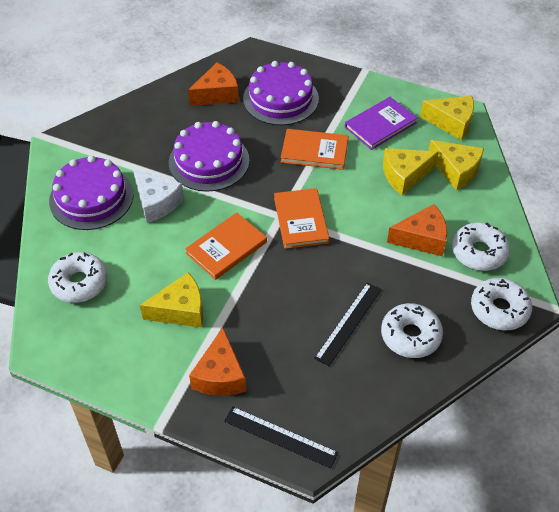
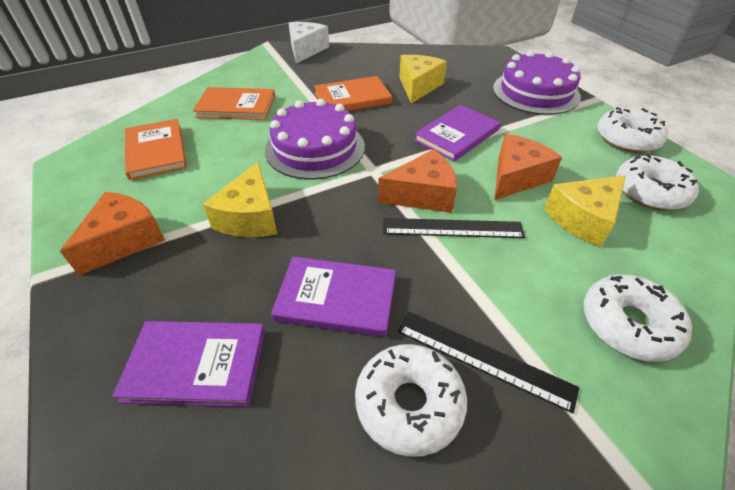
purple book: [345,97,417,150] = 1 -> [112,321,265,407] [271,257,396,337] [414,105,501,162] = 3
purple cake: [49,155,133,230] [169,121,249,192] [243,61,319,125] = 3 -> [265,99,365,180] [493,50,581,115] = 2
yellow cheese: [140,272,203,328] [383,148,439,195] [420,96,474,140] [429,140,484,190] = 4 -> [203,162,277,237] [399,55,447,103] [544,175,626,247] = 3

